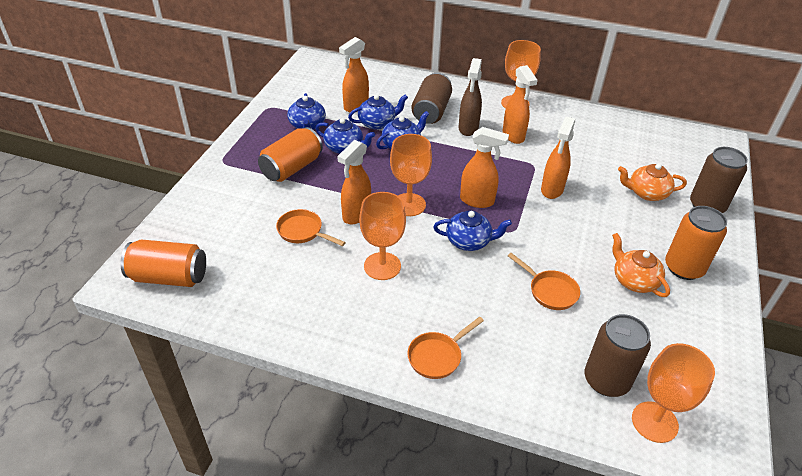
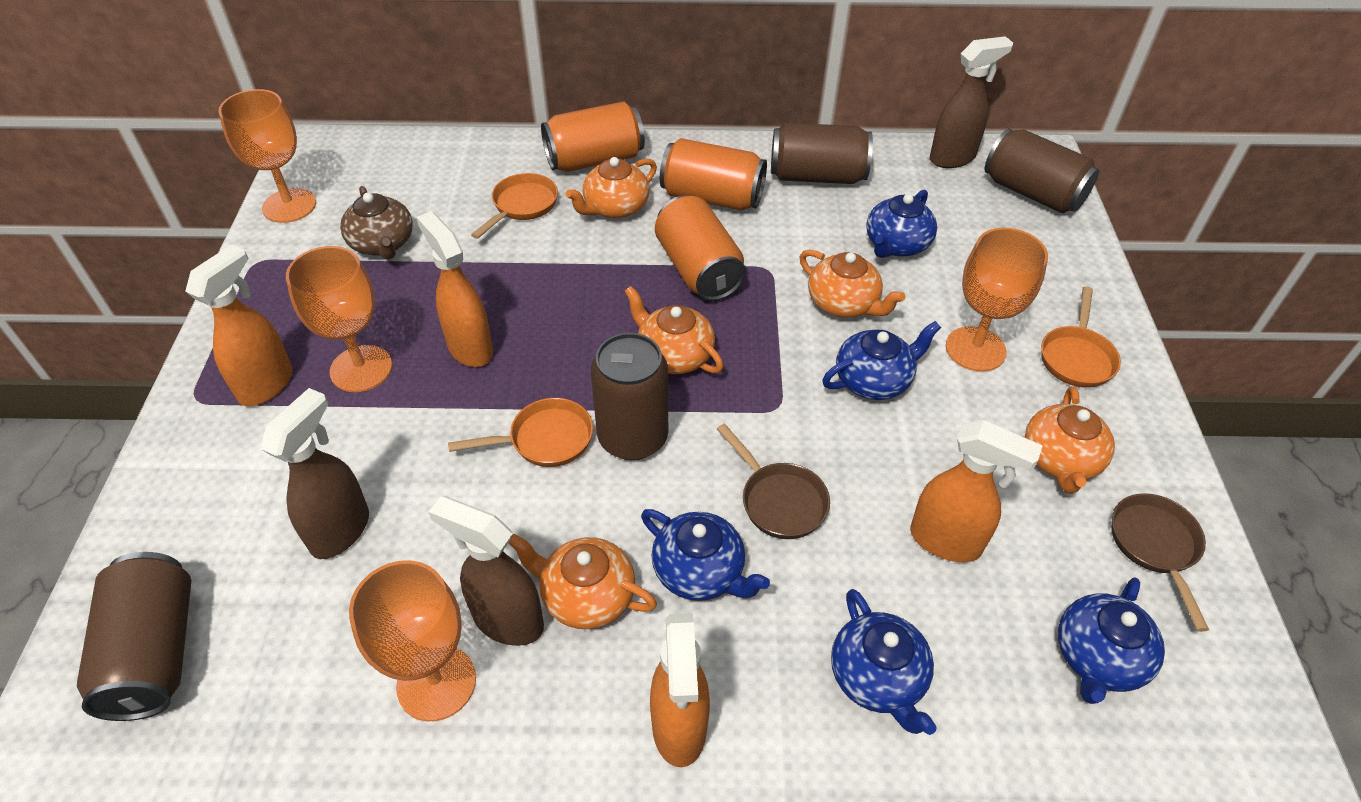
brown can: [411,73,452,124] [585,314,651,397] [690,147,748,213] = 3 -> [77,552,191,721] [591,333,668,460] [771,123,873,184] [985,128,1099,213] = 4
brown pan: none = 0 -> [717,423,830,539] [1111,493,1209,632] = 2
brown spray bottle: [459,58,482,136] = 1 -> [260,388,369,559] [429,496,544,646] [930,36,1013,168] = 3
brown teapot: none = 0 -> [340,186,413,260] = 1
orange spray bottle: [337,140,371,224] [339,37,369,112] [460,127,509,208] [503,65,538,144] [541,117,575,199] = 5 -> [185,244,293,406] [416,211,493,367] [650,613,710,767] [910,420,1042,562] = 4
orange teapot: [612,233,670,297] [618,164,687,201] = 2 -> [508,534,657,629] [566,157,657,219] [625,286,724,374] [800,250,905,318] [1025,386,1115,494] = 5

